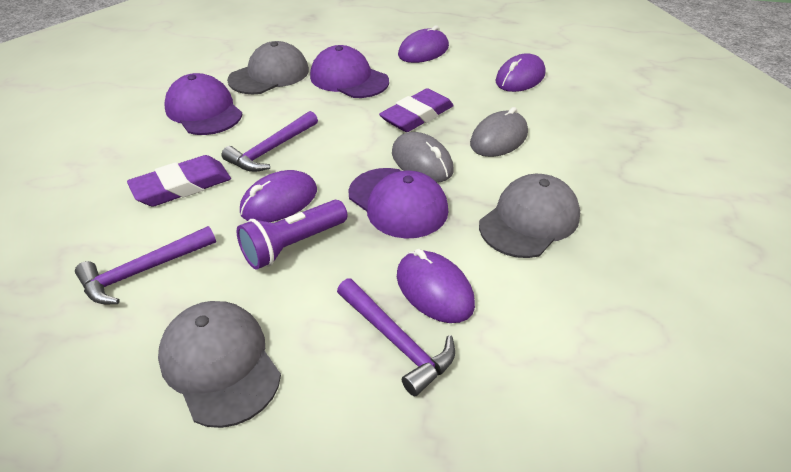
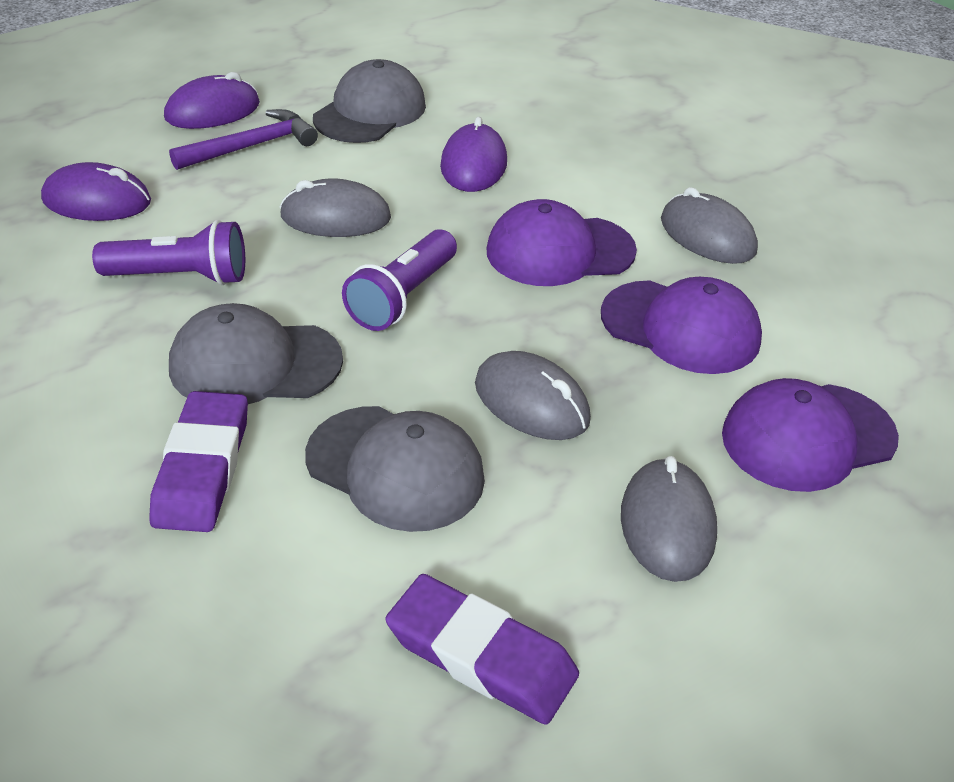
grey mouse: [392,132,454,182] [470,107,528,157] = 2 -> [279,178,391,237] [475,351,591,440] [621,456,717,582] [661,187,758,264] = 4
purple flashlight: [237,200,347,270] = 1 -> [92,220,245,285] [342,229,457,331] = 2
purple hammer: [75,226,216,304] [222,111,318,172] [337,279,455,396] = 3 -> [169,109,318,170] = 1
purple mouse: [240,170,317,222] [397,249,475,323] [398,26,449,63] [496,53,545,92] = 4 -> [41,162,151,221] [164,72,260,129] [440,117,507,192] = 3

